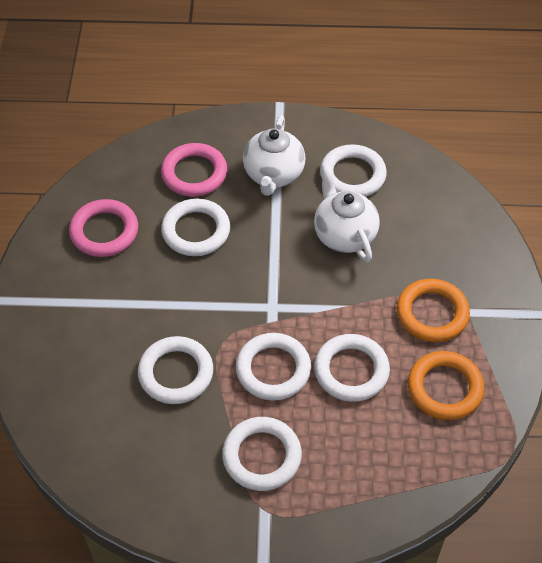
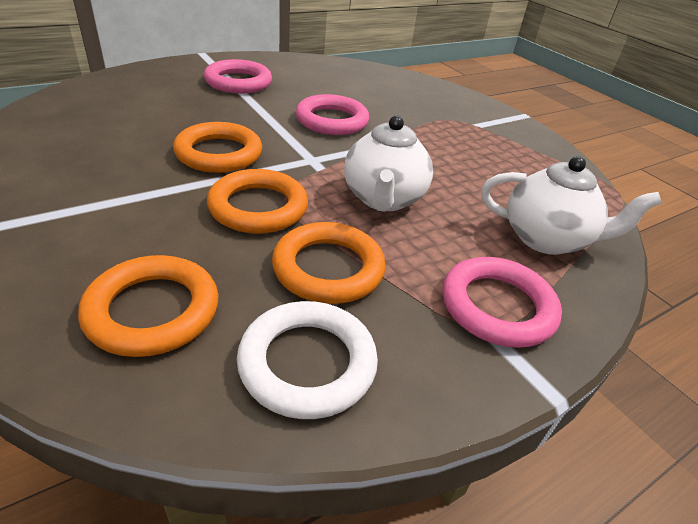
orange ring: [397,279,470,342] [408,351,485,420] = 2 -> [78,255,219,357] [173,122,262,173] [207,169,308,234] [272,222,386,304] = 4
pink ring: [69,199,138,257] [161,143,227,197] = 2 -> [204,59,272,94] [296,94,369,135] [442,257,562,348] = 3
white ring: [138,336,213,404] [161,198,230,256] [222,417,302,491] [236,333,311,401] [314,334,390,402] [320,144,387,197] = 6 -> [237,301,378,419] = 1

